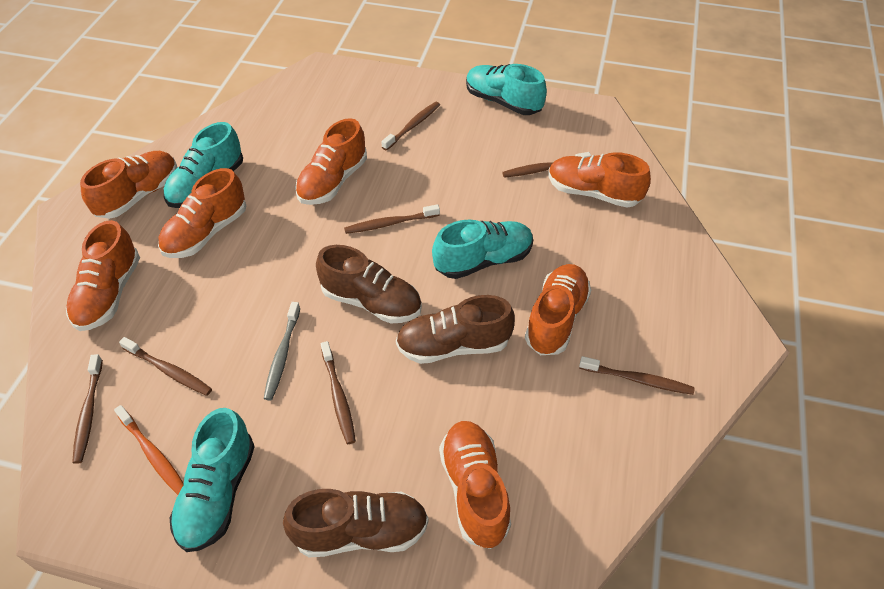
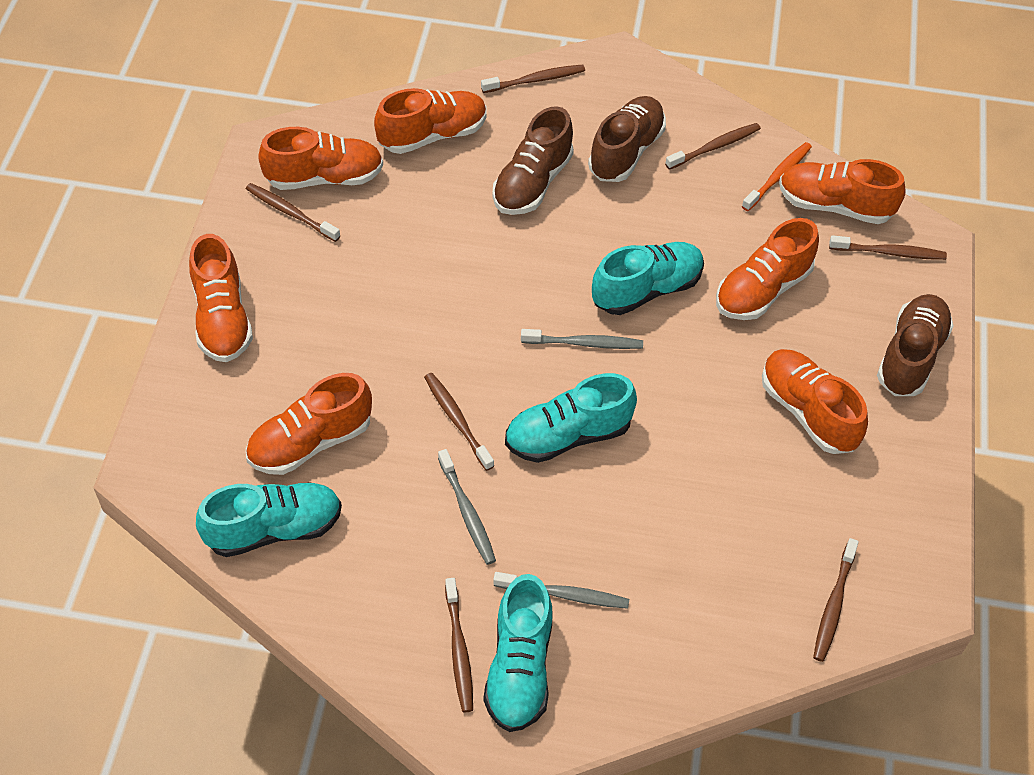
grey toothbrush: [264,302,300,400] = 1 -> [438,449,496,565] [493,572,629,609] [521,329,643,349] = 3

